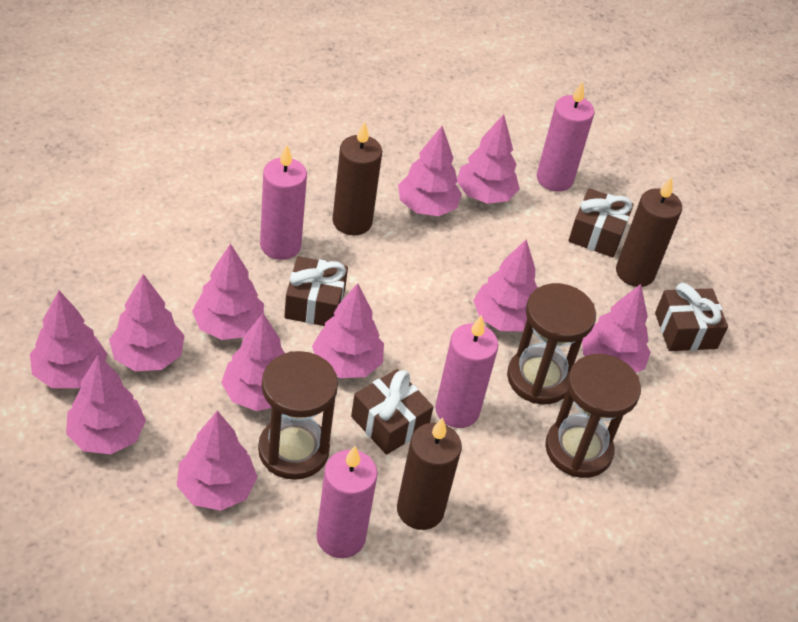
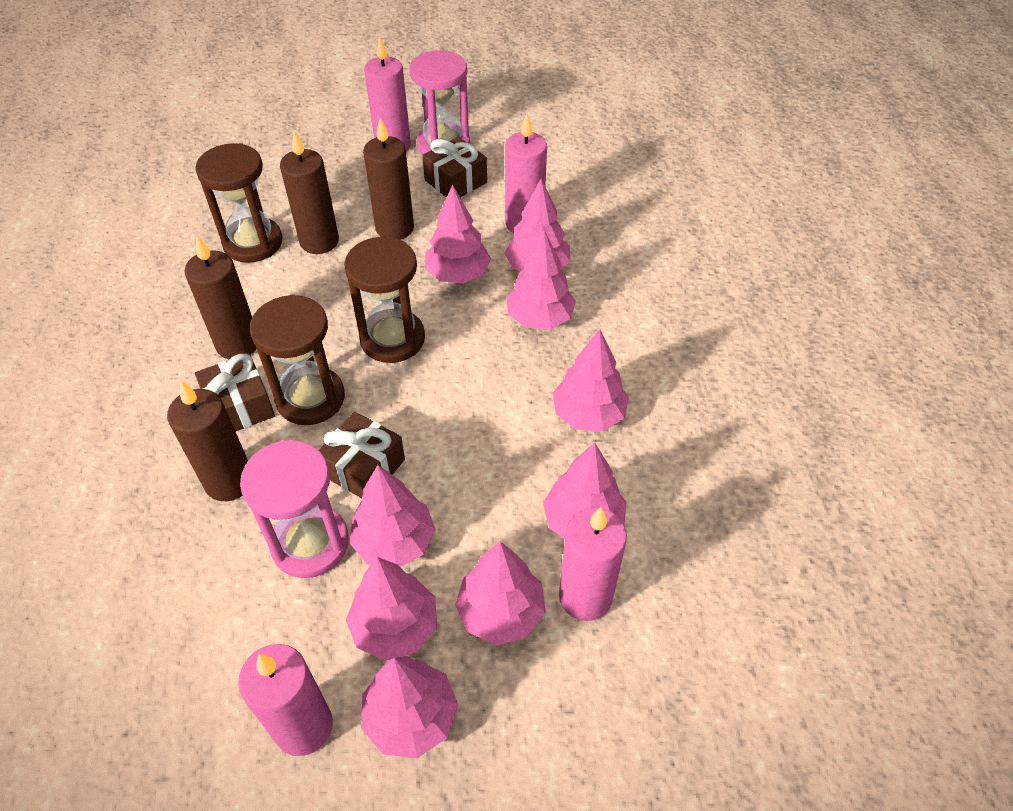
brown candle: [332,121,382,235] [397,417,462,530] [616,177,682,287] = 3 -> [167,380,248,501] [184,236,257,359] [280,131,339,254] [363,118,414,240] = 4
brown gift: [284,256,348,326] [351,369,433,455] [568,188,634,257] [655,283,728,351] = 4 -> [195,353,275,432] [319,412,405,498] [422,137,487,198] = 3
pink hourglass: none = 0 -> [240,440,349,578] [410,50,470,155] = 2
pink tree: [30,290,107,388] [66,355,146,454] [109,274,185,371] [177,411,258,511] [192,243,264,340] [221,314,285,411] [312,283,384,378] [398,126,462,216] [457,114,520,204] [473,239,538,331] [582,284,651,373] = 11 -> [346,557,437,661] [350,465,435,567] [361,656,458,758] [425,185,491,283] [455,541,546,645] [505,178,570,272] [506,230,576,329] [543,443,626,539] [553,329,629,431] = 9

